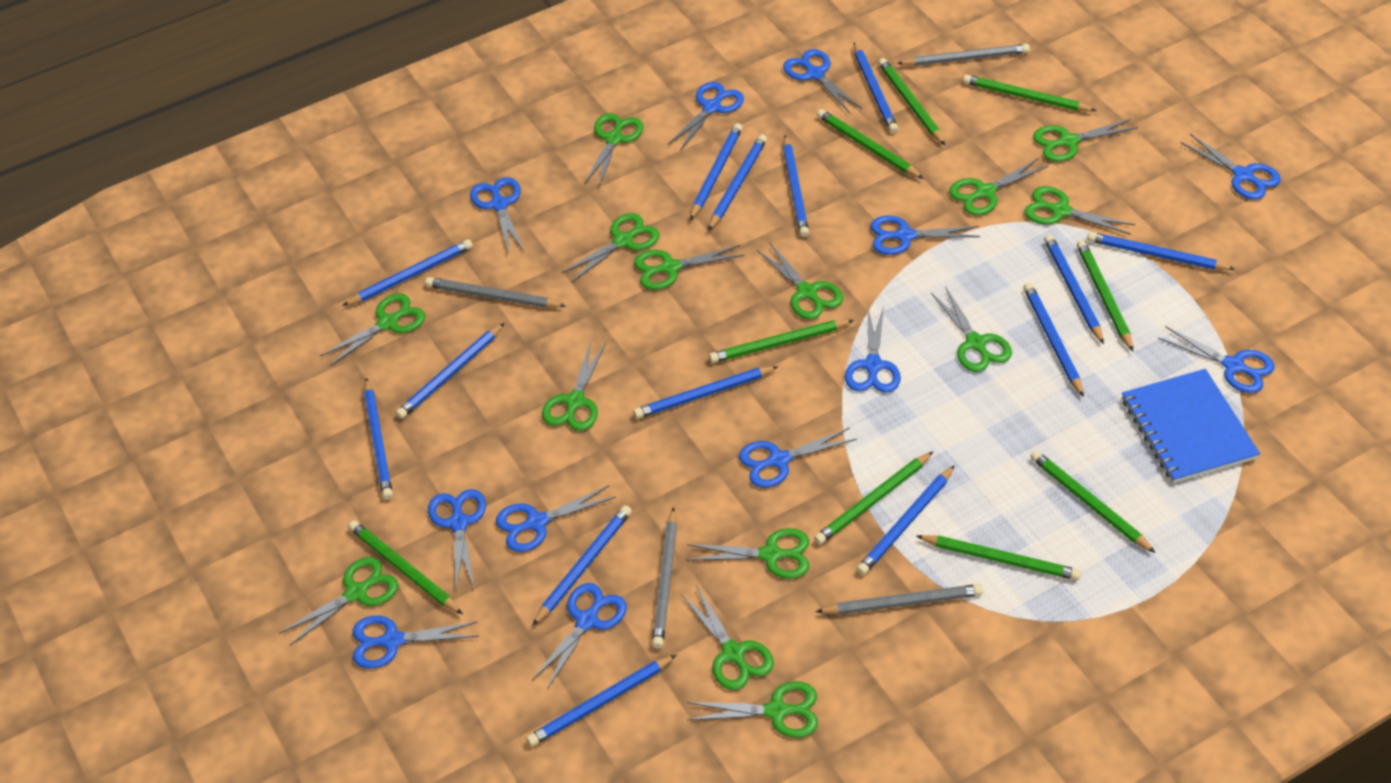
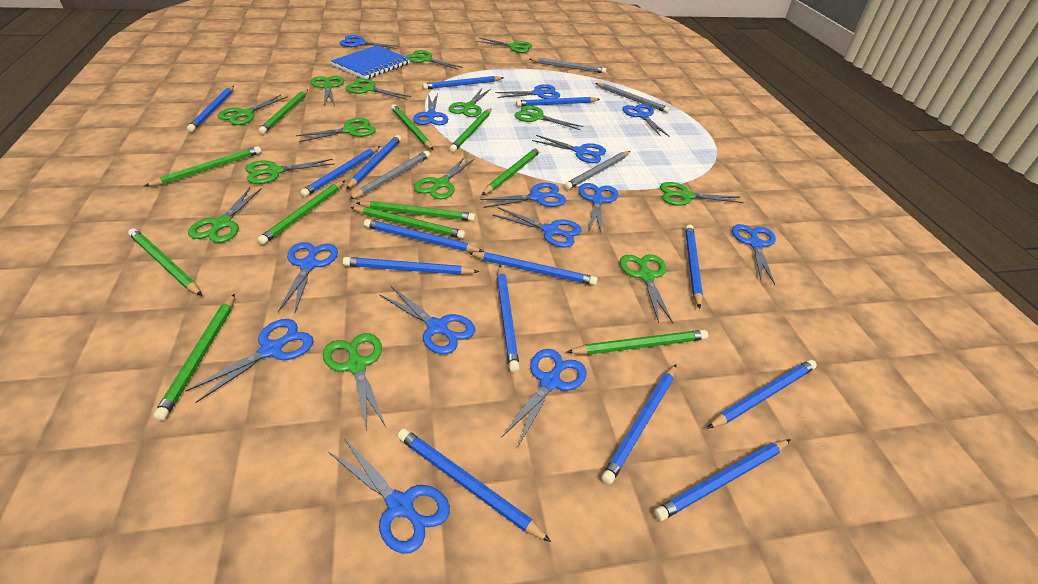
blue scissors: [353,615,479,669] [428,489,486,591] [470,177,524,253] [496,485,616,552] [532,583,627,689] [668,82,744,151] [739,428,857,488] [783,49,862,113] [845,306,901,393] [871,215,981,255] [1158,326,1275,393] [1180,134,1281,200] = 12 -> [185,319,314,403] [278,242,338,314] [328,438,450,554] [340,35,399,49] [379,286,475,354] [413,93,448,125] [480,183,566,208] [493,207,582,248] [495,84,560,99] [501,349,586,446] [532,135,606,163] [578,183,618,232] [622,104,669,137] [732,224,776,285] = 14
green pencil: [348,520,463,614] [709,320,854,363] [814,451,933,545] [817,109,924,179] [878,58,945,145] [916,535,1081,580] [963,75,1097,111] [1030,450,1156,553] [1077,240,1133,351] = 9 -> [128,228,202,296] [144,146,262,186] [153,294,235,420] [257,181,345,245] [259,90,308,134] [350,207,466,239] [356,201,475,221] [391,104,433,150] [449,108,492,152] [482,147,541,195] [567,330,708,355] = 11

